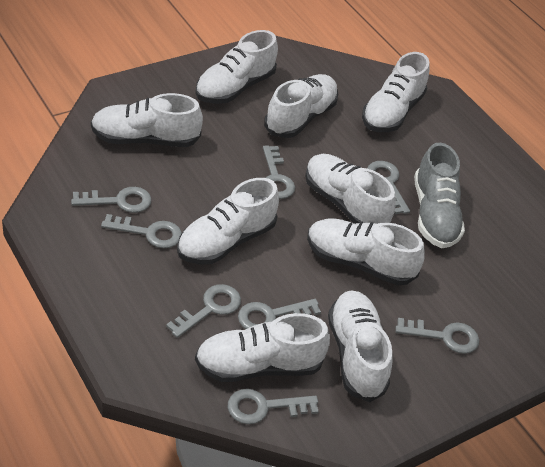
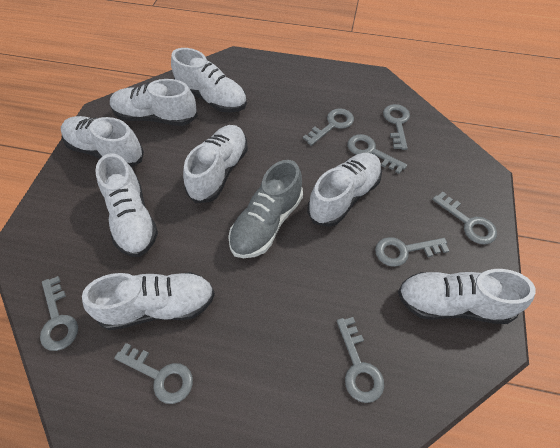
white shoe: [91,93,203,147] [177,178,279,264] [195,30,278,104] [195,313,330,382] [264,74,338,138] [305,154,396,224] [307,218,425,285] [328,290,393,402] [362,52,430,132] = 9 -> [61,116,144,167] [82,272,215,330] [95,153,158,257] [110,79,198,126] [171,48,247,113] [183,125,248,203] [307,153,382,227] [398,269,536,324] = 8

